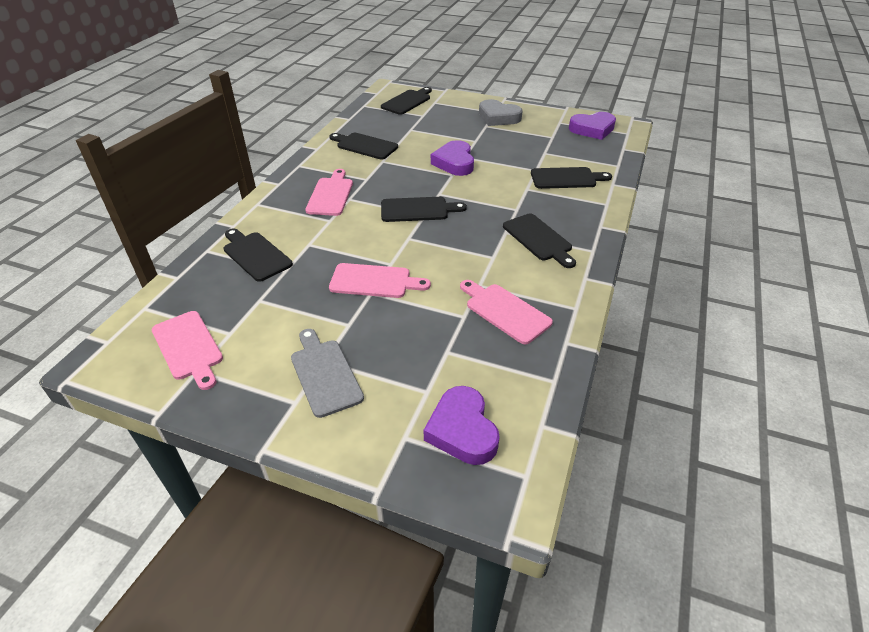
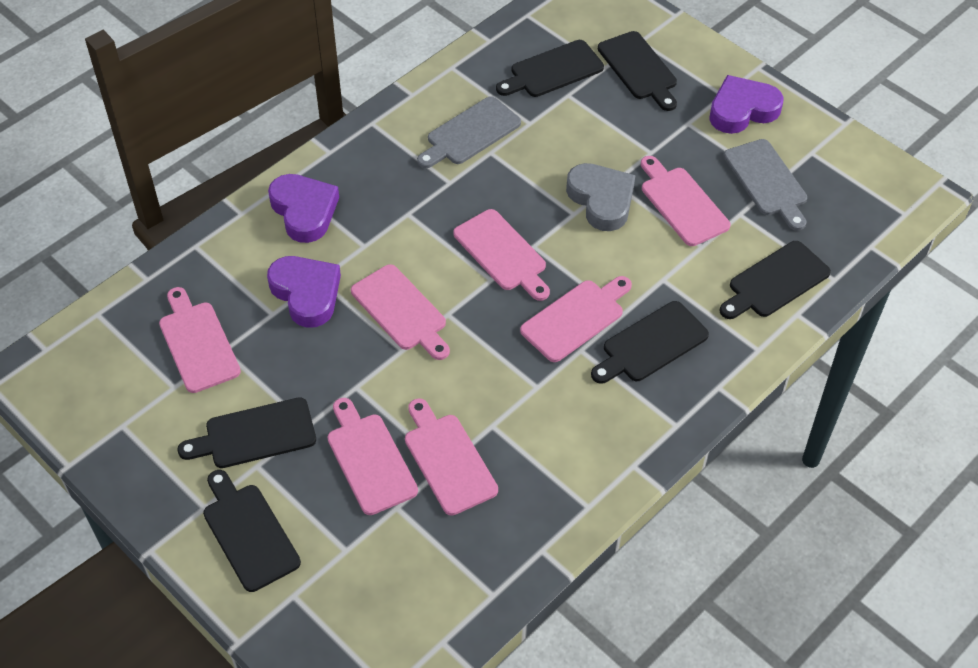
grey cutting board: [291,329,364,418] = 1 -> [417,96,521,168] [724,139,807,231] = 2
pink cutting board: [151,311,223,390] [305,169,353,216] [329,263,431,298] [460,280,553,344] = 4 -> [159,287,241,393] [327,398,418,515] [351,264,450,360] [405,398,498,516] [453,209,550,301] [520,276,632,362] [641,156,730,246] = 7

